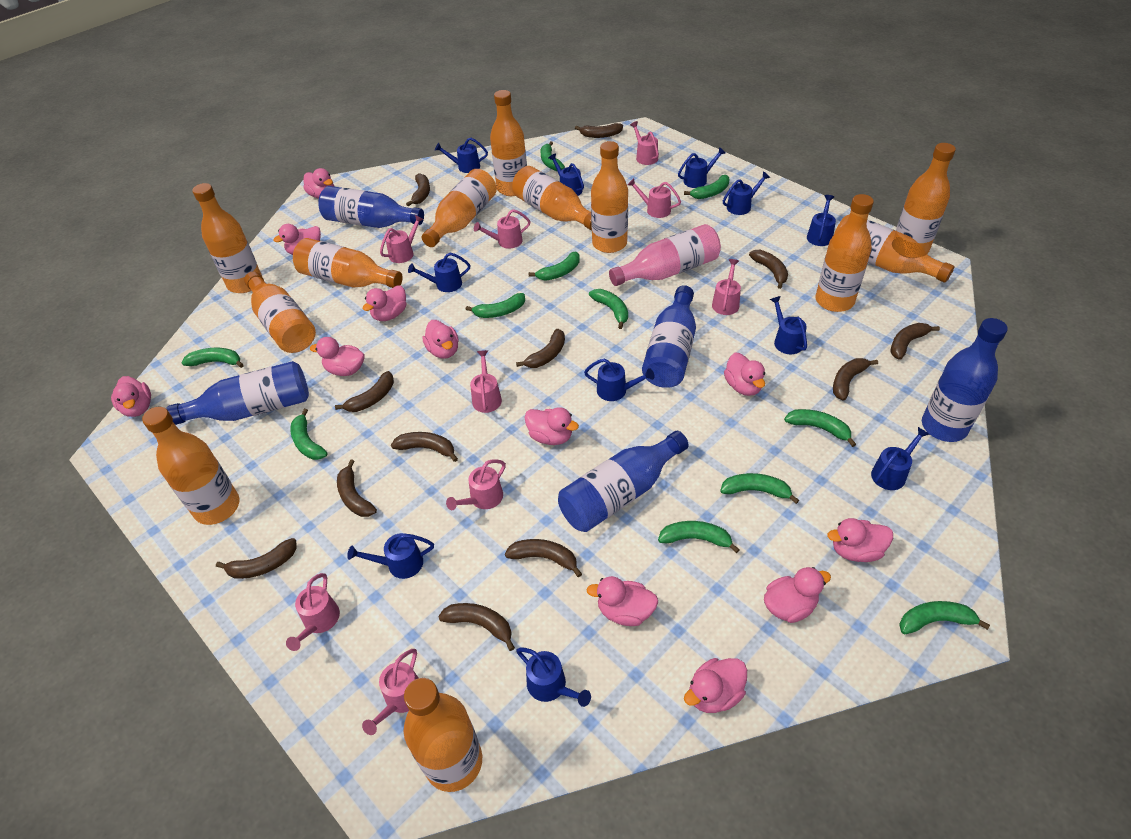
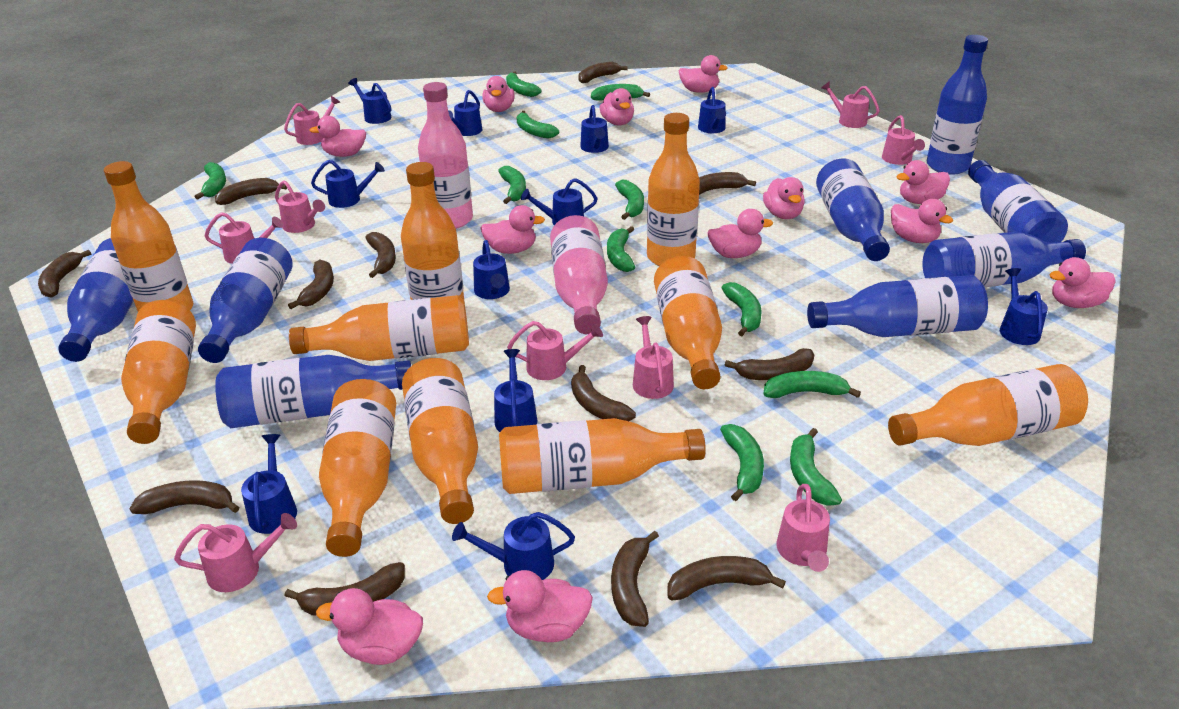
blue bottle: [167,361,309,425] [318,186,424,228] [558,431,689,532] [642,285,696,388] [922,318,1008,442] = 5 -> [58,238,134,362] [198,238,293,363] [215,355,411,428] [807,275,988,337] [816,158,890,261] [923,232,1086,287] [927,35,988,175] [968,160,1068,243] = 8
orange bottle: [142,407,240,525] [192,183,262,293] [244,271,316,353] [293,238,403,288] [404,678,482,792] [422,169,497,247] [490,90,527,196] [512,166,592,230] [591,141,628,253] [815,194,874,312] [834,214,954,283] [896,143,956,254] = 12 -> [104,161,193,312] [121,300,196,444] [289,295,469,361] [319,379,396,557] [401,162,465,303] [402,358,478,524] [499,418,706,494] [647,113,700,266] [654,256,722,389] [888,364,1088,446] = 10
pink bottle: [609,224,721,286] = 1 -> [418,82,473,229] [550,215,608,334] = 2

